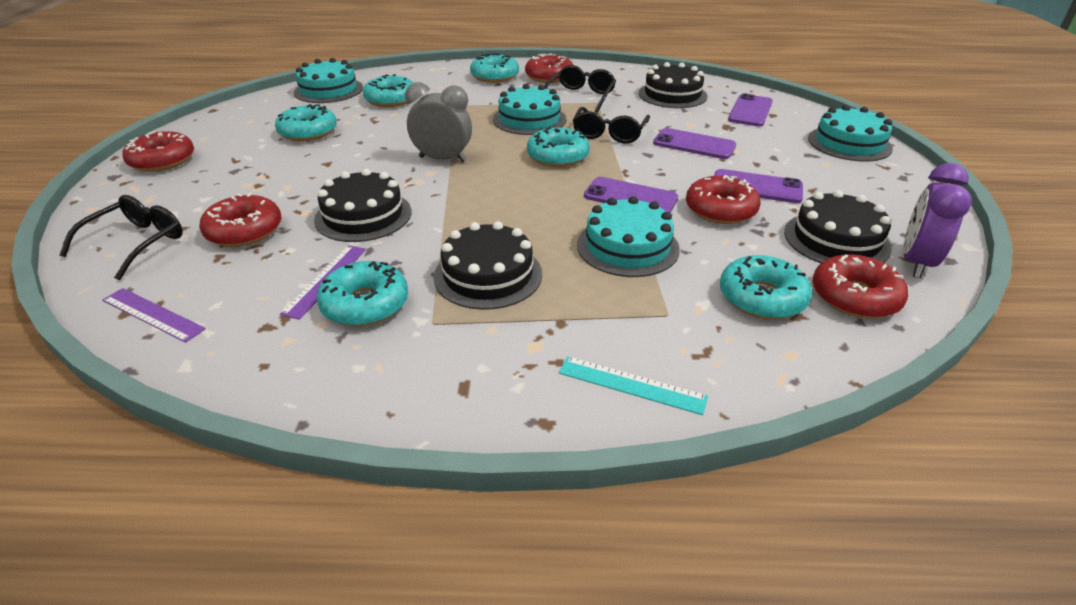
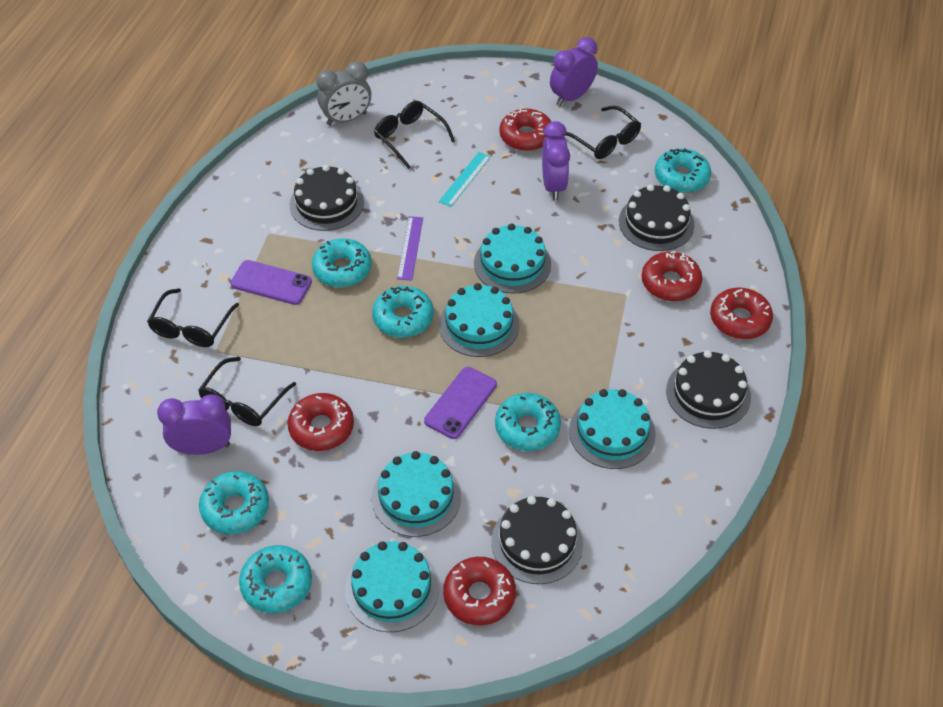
black glasses: [60,195,183,280] [545,65,616,113] [573,107,650,143] = 3 -> [147,288,239,347] [198,357,296,426] [374,101,455,169] [562,106,641,159] = 4
purple clock: [903,163,972,278] = 1 -> [157,395,231,455] [542,121,570,200] [550,37,598,106] = 3
purple phone: [584,177,678,213] [653,128,736,159] [714,169,803,203] [728,93,773,126] = 4 -> [230,260,312,305] [424,367,497,439] = 2
purple ruler: [102,288,206,343] [280,245,366,320] = 2 -> [397,216,423,281] = 1
turquoise cake: [294,58,363,103] [493,84,566,135] [577,196,680,277] [808,105,893,161] = 4 -> [345,541,439,632] [372,451,461,537] [439,283,520,357] [474,224,551,293] [569,389,656,469] = 5

